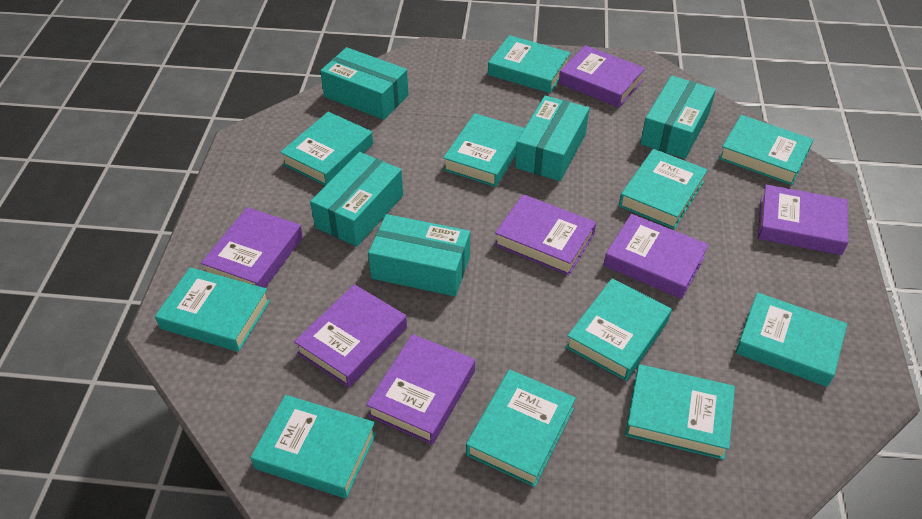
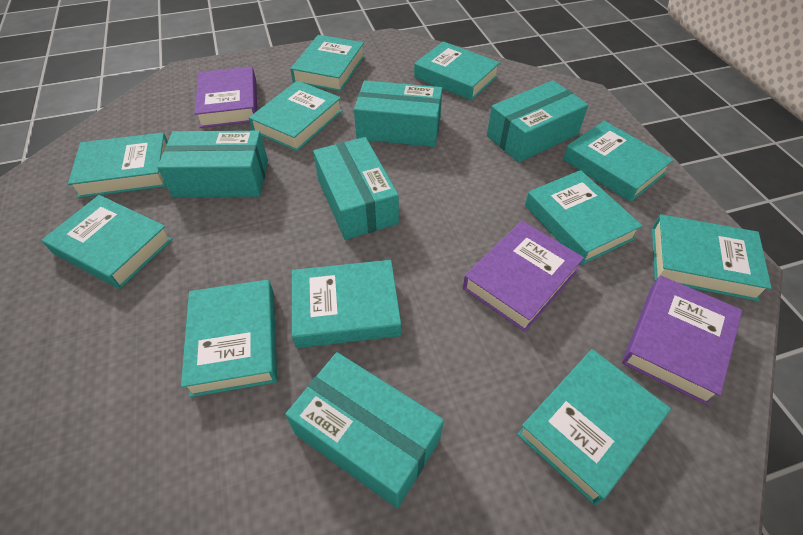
purple book: [201,207,303,288] [294,284,407,388] [366,334,475,445] [494,194,596,275] [559,45,646,108] [603,214,709,299] [758,185,848,255] = 7 -> [195,67,257,128] [463,221,584,332] [622,276,742,405] = 3

